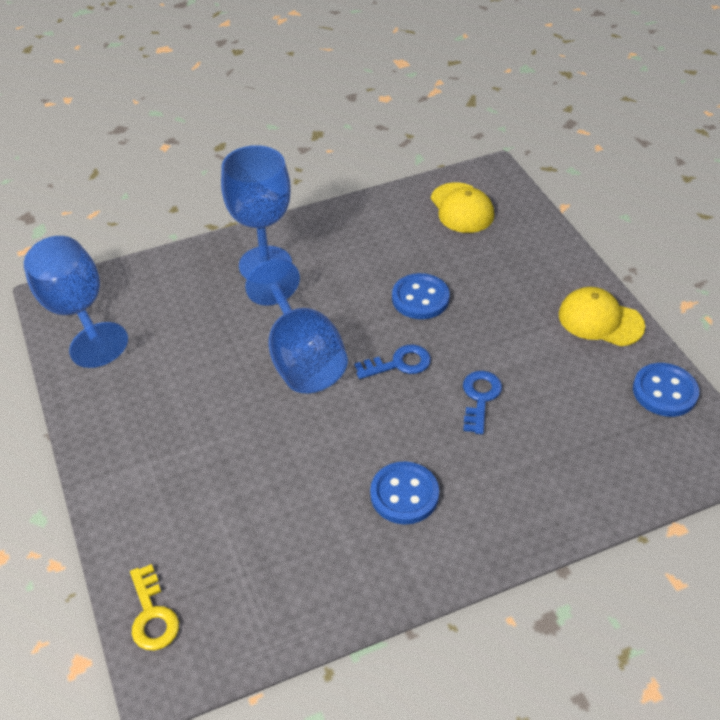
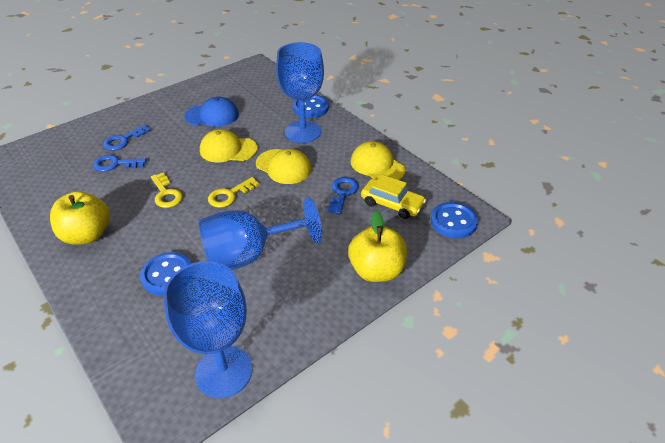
blue cap: none = 0 -> [185,97,239,127] = 1
blue key: [354,345,431,379] [463,371,502,434] = 2 -> [93,155,146,172] [103,125,151,151] [327,177,359,215] = 3
yellow apple: none = 0 -> [50,191,110,245] [348,210,407,282] = 2
yellow cap: [431,183,494,233] [559,287,645,346] = 2 -> [200,129,258,162] [256,149,311,184] [351,141,405,180] = 3
yellow car: none = 0 -> [361,174,426,219] = 1
yellow key: [130,564,179,651] = 1 -> [151,172,183,208] [208,177,260,208] = 2

